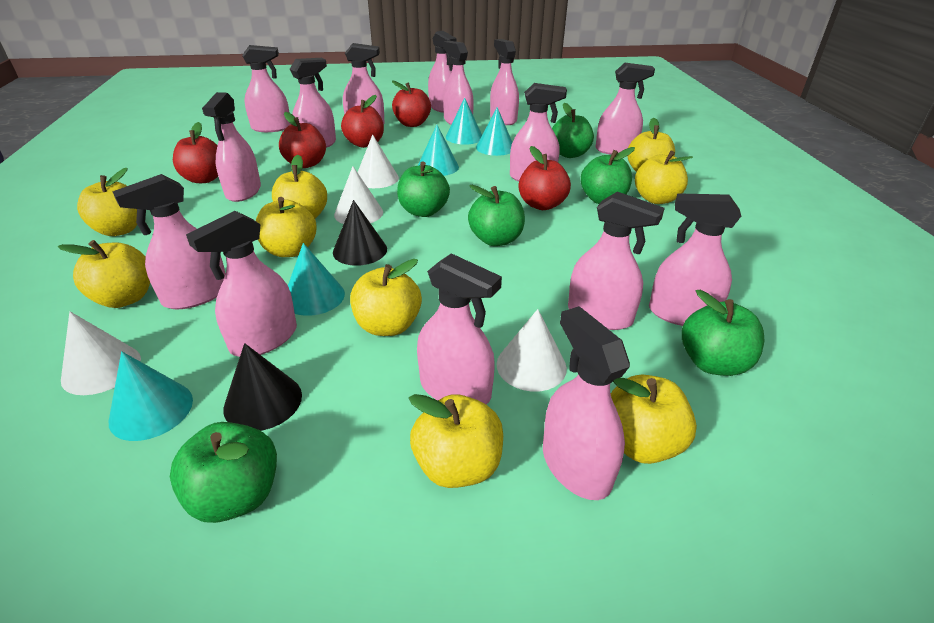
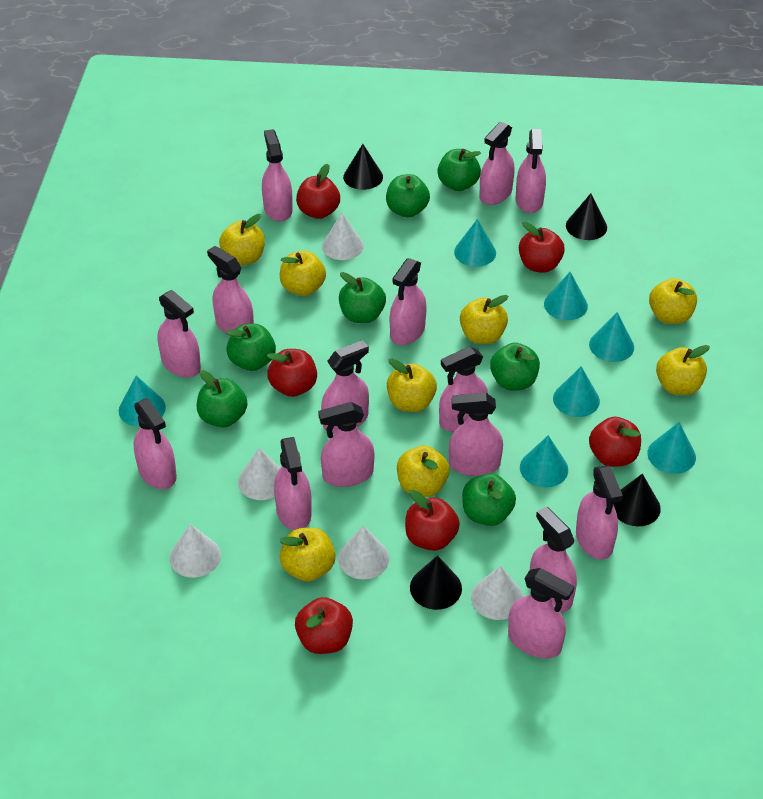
black cone: [223,343,302,431] [333,200,387,266] = 2 -> [343,144,383,190] [410,555,462,610] [566,193,607,240] [613,474,661,526] = 4
green apple: [170,422,277,523] [397,162,450,217] [468,185,525,246] [552,103,594,158] [581,147,635,204] [682,290,765,376] = 6 -> [197,370,247,428] [226,324,276,371] [339,272,386,323] [386,174,430,217] [437,149,481,191] [462,473,516,526] [490,343,540,391] = 7
red apple: [173,122,218,183] [279,112,326,168] [341,95,384,148] [392,81,431,127] [518,146,571,210] = 5 -> [267,349,317,397] [295,597,353,654] [296,164,340,219] [405,490,460,551] [519,222,565,273] [589,417,641,467] = 6
turquoise cone: [109,351,193,441] [288,243,345,316] [418,125,459,176] [446,98,482,145] [476,107,512,156] = 5 -> [119,376,166,426] [454,219,496,267] [520,435,568,487] [544,272,588,320] [553,366,600,417] [589,312,634,362] [647,422,696,474] = 7
white cone: [61,312,141,395] [334,166,383,224] [358,134,399,188] [497,309,567,392] = 4 -> [170,524,221,578] [238,448,280,500] [322,213,364,260] [338,526,389,580] [471,566,523,620] = 5
yellow apple: [58,240,150,308] [77,168,137,236] [256,197,317,257] [272,155,327,219] [350,259,422,336] [409,394,503,488] [611,375,697,464] [627,118,675,172] [635,151,693,204] = 9 -> [219,214,265,265] [279,528,336,582] [280,251,326,296] [387,359,437,412] [397,445,450,497] [460,295,508,344] [649,278,697,324] [656,345,710,395] = 8

